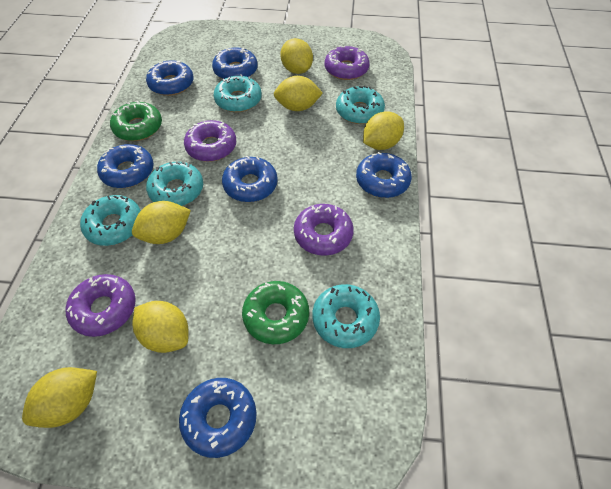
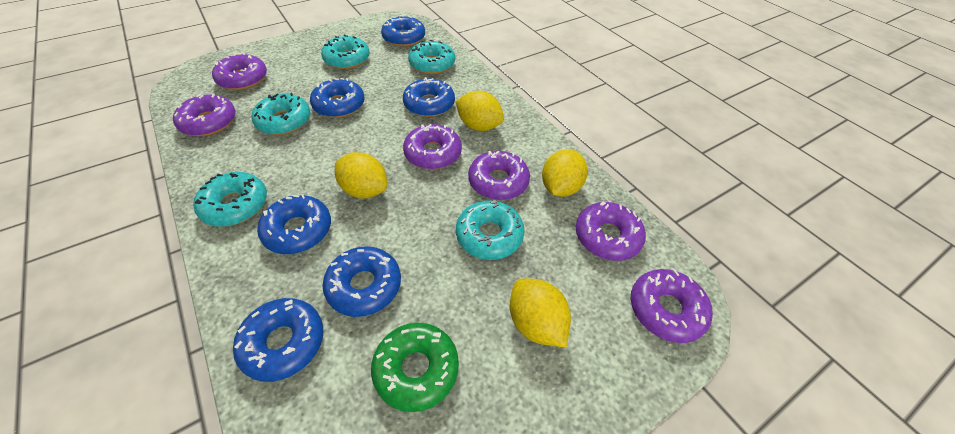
green donut: [110,101,162,141] [242,281,309,344] = 2 -> [371,323,459,412] = 1
purple donut: [65,274,136,337] [184,120,236,162] [294,204,354,256] [325,46,370,80] = 4 -> [173,94,236,136] [212,53,267,90] [403,124,462,169] [468,151,530,200] [576,201,646,261] [631,269,713,343] = 6
yellow lemon: [22,367,97,428] [132,201,191,244] [132,301,189,353] [274,76,323,111] [280,38,313,74] [363,111,404,150] = 6 -> [335,152,387,199] [456,91,504,131] [510,279,571,347] [542,149,588,197] = 4

